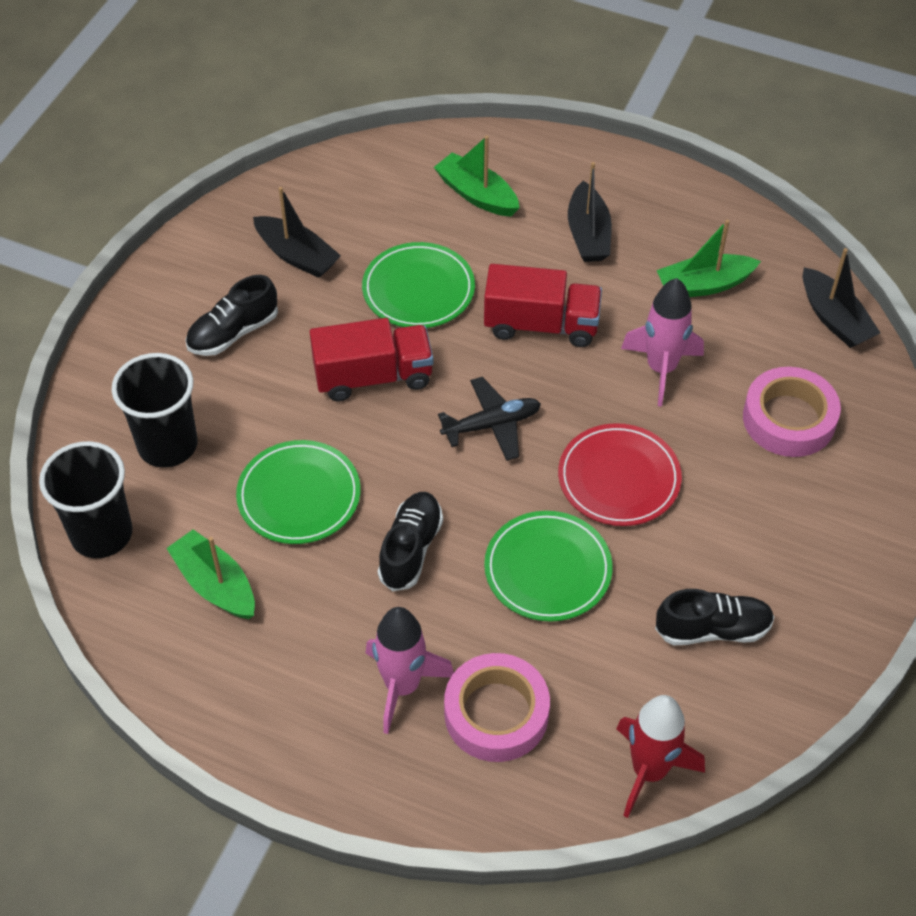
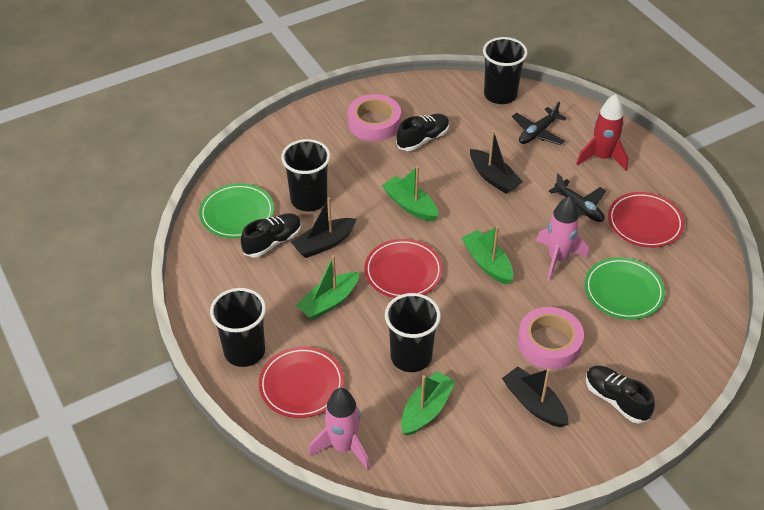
black cup: [39,441,133,558] [112,353,198,468] = 2 -> [210,288,266,367] [281,139,330,211] [385,293,441,372] [483,37,528,104] = 4
black plane: [438,377,541,461] = 1 -> [512,102,566,145] [549,174,606,222] = 2
green boat: [166,529,255,619] [434,136,520,216] [657,220,761,297] = 3 -> [296,255,359,320] [382,166,438,222] [401,371,456,436] [462,226,513,285] = 4
green plate: [236,440,361,544] [362,242,475,328] [484,511,613,622] = 3 -> [199,183,274,238] [585,257,665,320] = 2
red plate: [558,423,682,526] = 1 -> [259,347,344,418] [365,239,443,298] [608,192,684,248] = 3
red truck: [310,318,433,401] [484,264,602,347] = 2 -> none = 0

